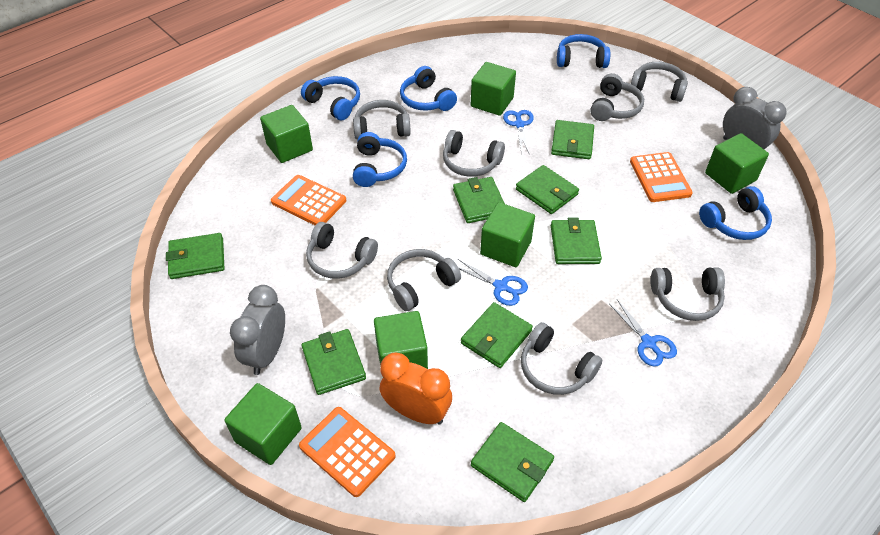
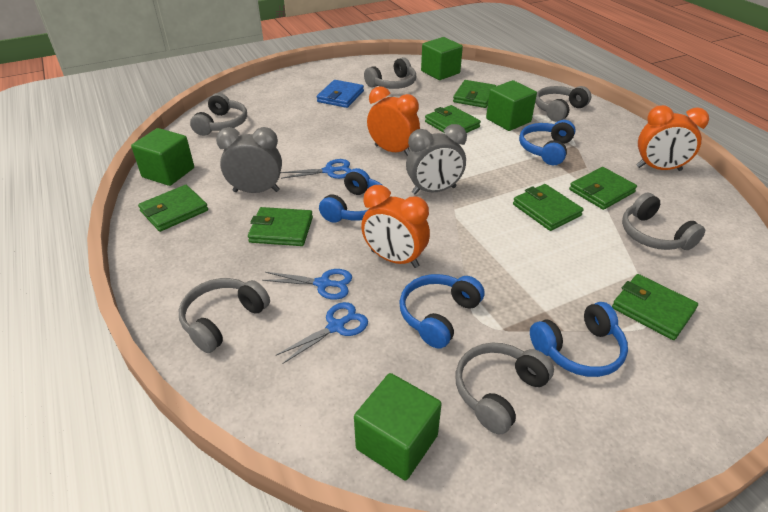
blue headphones: [301,76,360,120] [353,132,407,187] [400,66,457,111] [557,34,610,68] [699,186,772,240] = 5 -> [319,168,382,223] [399,274,485,349] [519,120,576,166] [530,302,628,377] = 4
blue wallet: none = 0 -> [317,80,364,108] = 1
green cube: [224,383,302,465] [260,105,313,163] [374,311,428,369] [471,62,516,116] [480,202,535,267] [705,133,769,194] = 6 -> [131,128,194,186] [354,373,442,480] [421,37,463,80] [486,80,537,131] = 4
green wallet: [166,233,224,279] [301,329,366,395] [453,177,505,223] [461,302,533,368] [471,422,554,502] [516,165,579,214] [551,120,594,159] [551,217,602,264] = 8 -> [138,185,208,232] [248,207,313,246] [425,105,481,133] [453,80,496,108] [513,184,583,231] [569,167,637,210] [612,274,698,340] = 7
grey headphones: [306,222,378,279] [353,100,411,140] [387,249,461,311] [443,130,505,177] [521,322,602,395] [590,73,644,121] [631,62,688,102] [650,267,725,321] = 8 -> [179,278,270,353] [190,93,247,136] [364,57,416,89] [455,343,554,434] [535,86,592,122] [622,193,705,250] = 6
orange calculator: [271,175,346,225] [299,407,395,497] [630,152,693,202] = 3 -> none = 0
orange clock: [380,352,452,424] = 1 -> [361,185,430,268] [367,86,420,156] [636,105,709,171] = 3

